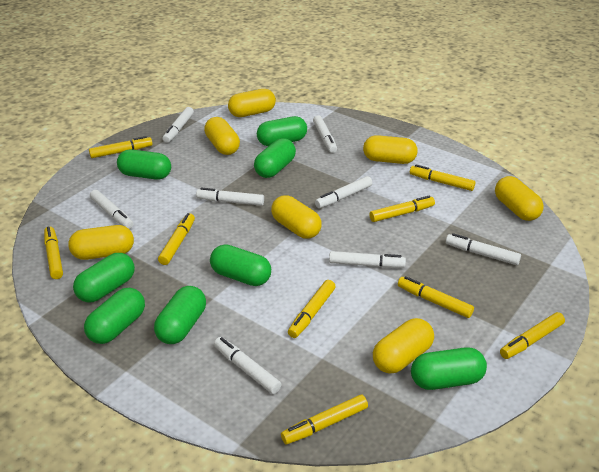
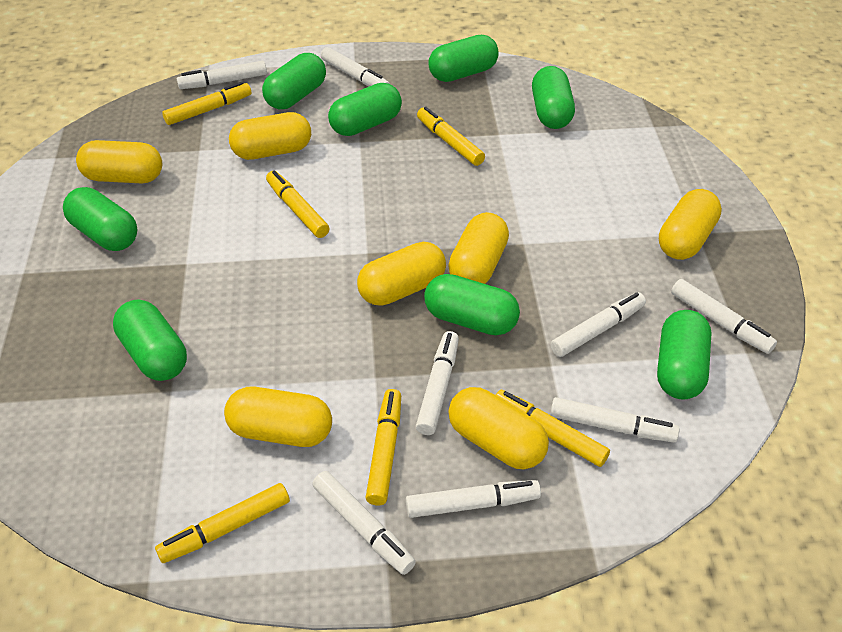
yellow marker: [44,226,63,279] [89,136,152,158] [158,213,195,265] [281,394,368,444] [288,280,336,338] [369,196,435,222] [398,276,474,318] [410,165,475,191] [500,312,565,359] = 9 -> [155,483,290,563] [162,82,251,125] [266,170,330,238] [365,389,401,505] [417,107,485,166] [496,390,610,467] = 6

